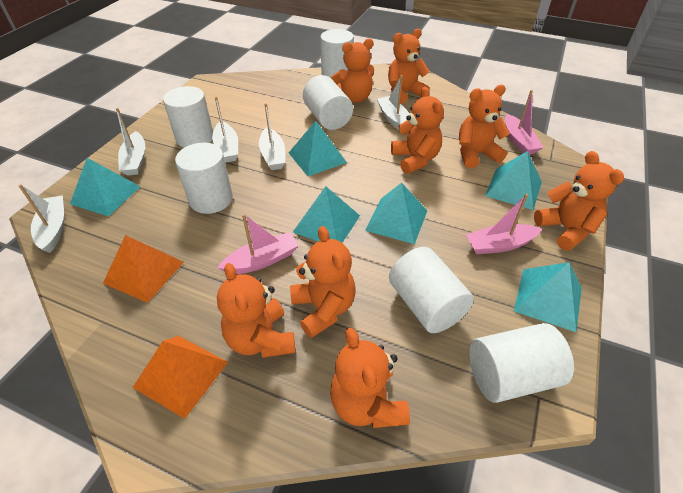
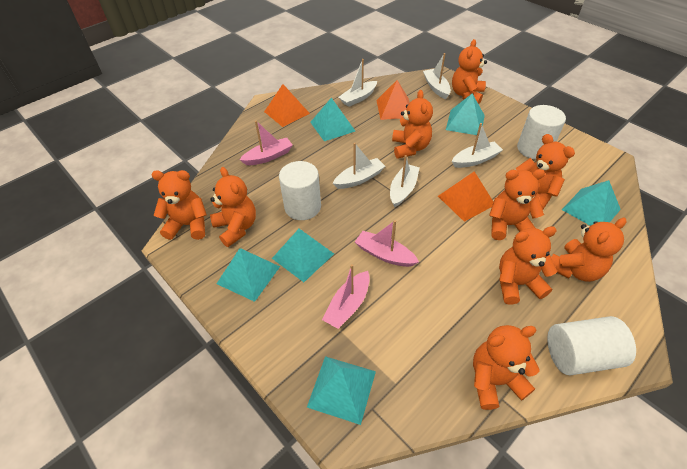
orange pyramid: [103,235,184,303] [132,336,228,419] = 2 -> [264,84,310,127] [376,80,410,120] [438,171,493,222] = 3
orange teddy bear: [217,263,295,358] [290,226,356,338] [330,328,410,428] [331,38,374,103] [388,29,430,104] [391,87,444,174] [459,85,510,168] [534,151,624,251] = 8 -> [152,170,207,240] [210,167,256,247] [392,90,433,159] [452,39,487,104] [473,325,539,410] [489,169,545,240] [499,226,557,305] [515,134,575,209] [551,218,627,282] = 9
white cylinder: [163,86,213,148] [175,143,233,214] [303,75,353,130] [320,29,354,78] [389,247,474,333] [469,323,574,403] = 6 -> [279,161,321,220] [517,105,566,159] [548,316,636,375] = 3

